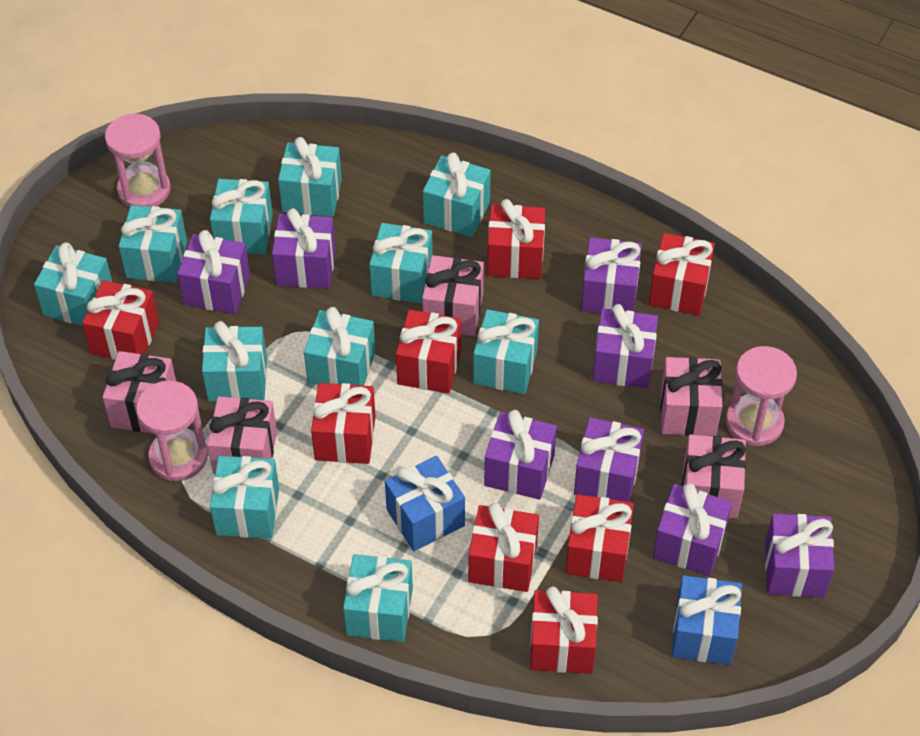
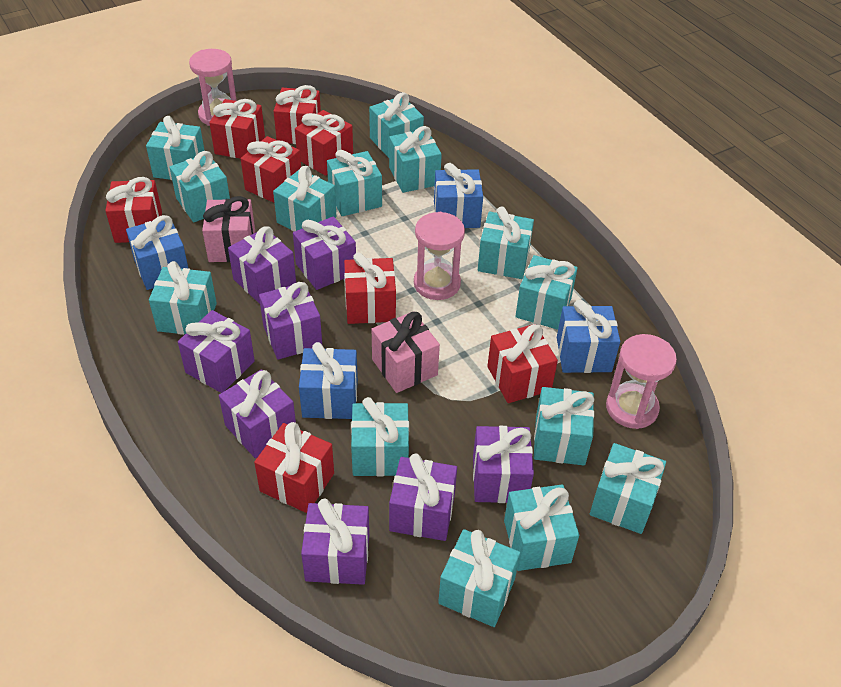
blue gift: [385,456,465,551] [672,575,742,665] = 2 -> [126,215,188,290] [299,342,358,419] [434,163,483,228] [557,300,620,373] = 4
pink gift: [103,351,176,434] [207,396,277,474] [422,255,484,336] [660,357,723,436] [682,434,746,518] = 5 -> [202,196,255,262] [372,311,440,393] = 2
turquoise gift: [34,242,112,326] [119,205,187,283] [202,321,267,401] [210,179,273,254] [210,456,279,538] [278,137,342,217] [304,307,376,386] [343,554,413,642] [369,223,433,303] [423,152,491,237] [473,309,539,394] = 11 -> [146,116,205,180] [149,261,217,335] [169,151,230,222] [273,166,336,232] [327,150,382,216] [351,397,409,476] [369,92,424,158] [389,126,442,193] [438,529,520,627] [478,206,534,279] [504,485,579,571] [515,255,578,330] [534,387,594,465] [590,443,666,534] = 14

